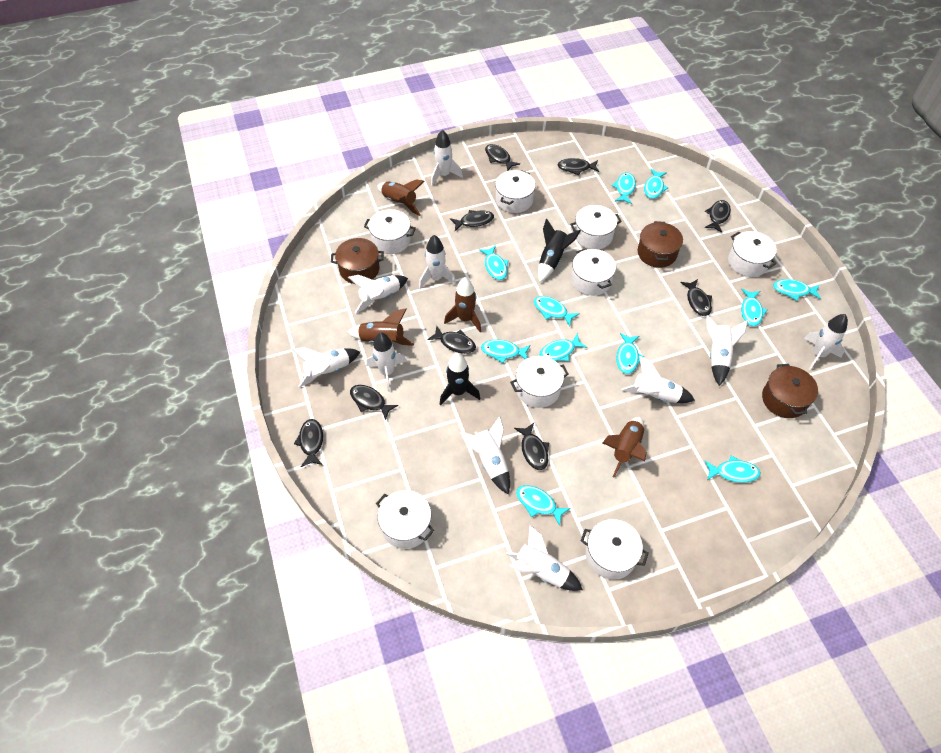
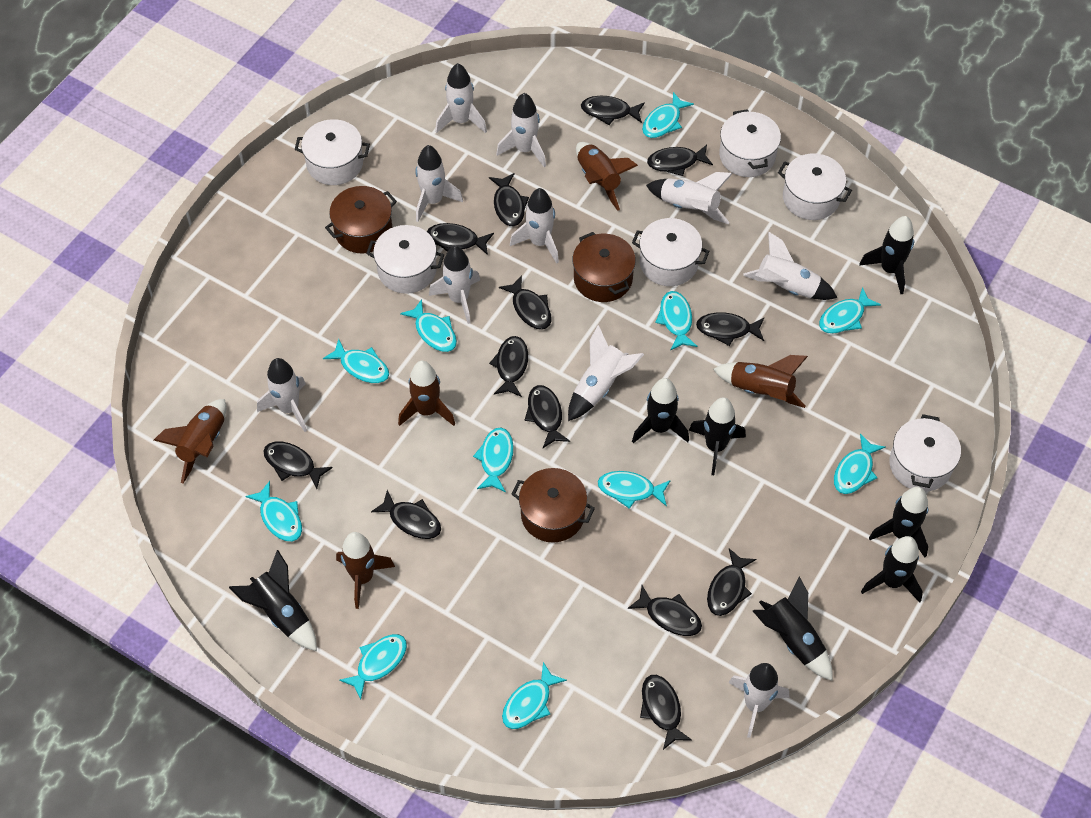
black fish: [294,419,323,467] [350,385,398,420] [427,326,476,354] [450,210,494,231] [485,144,520,171] [514,423,549,470] [558,158,599,175] [680,279,712,316] [705,200,731,233] = 9 -> [263,442,333,489] [371,490,441,539] [427,223,494,255] [489,173,529,226] [489,336,528,397] [499,275,552,330] [525,385,570,448] [581,96,645,125] [627,585,702,636] [640,675,692,750] [647,145,713,176] [696,312,764,346] [707,548,756,616] = 13
black rocket: [440,353,480,405] [538,219,581,283] = 2 -> [229,550,317,651] [632,378,689,443] [689,397,746,475] [753,577,832,681] [859,216,914,294] [861,536,923,603] [869,487,928,558] = 7
brown rocket: [347,308,414,346] [377,179,425,216] [444,277,481,332] [603,417,647,478] = 4 -> [154,399,227,483] [336,532,395,609] [398,361,455,426] [576,142,638,211] [713,355,808,408] = 5
white pot: [364,209,416,254] [376,490,434,549] [495,170,536,213] [510,356,569,408] [570,205,622,249] [571,248,616,296] [581,519,649,580] [728,231,777,277] = 8 -> [295,119,370,185] [366,225,444,294] [632,218,709,286] [719,109,781,177] [778,153,852,220] [889,414,961,492] = 6

